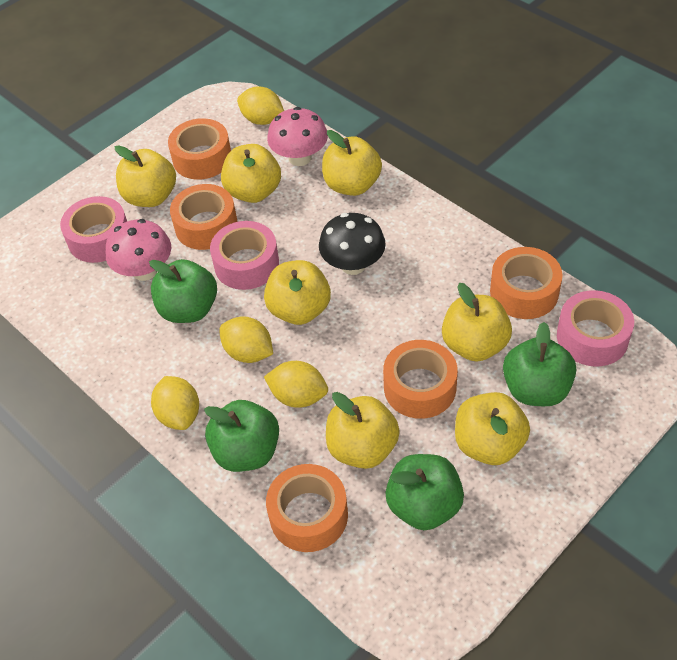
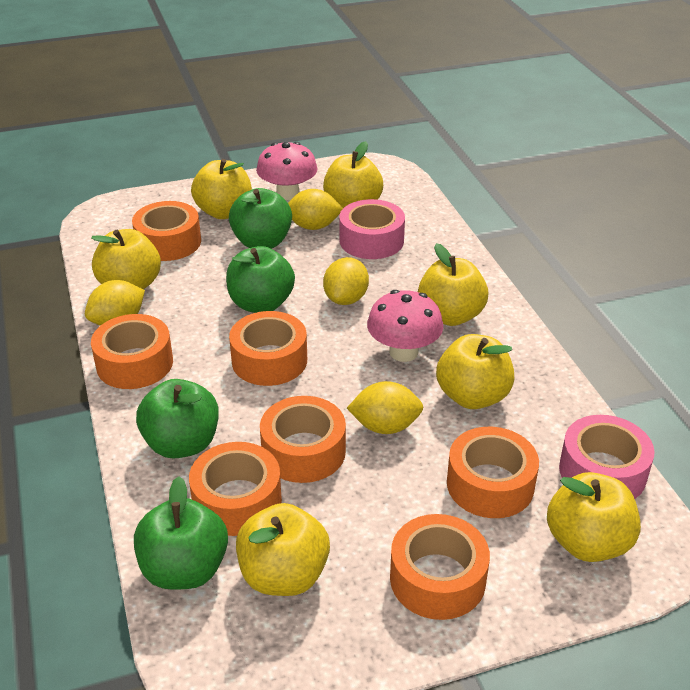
black mushroom: [319,213,386,275] = 1 -> none = 0
orange tape: [168,118,231,180] [170,184,237,250] [266,464,348,552] [383,340,458,419] [490,247,563,319] = 5 -> [91,314,173,389] [132,201,201,261] [189,442,282,536] [229,311,307,386] [260,396,346,483] [390,514,490,620] [447,427,539,518] = 7
pink tape: [60,196,127,263] [210,221,279,290] [557,290,634,366] = 3 -> [340,199,405,259] [559,415,655,499] = 2

